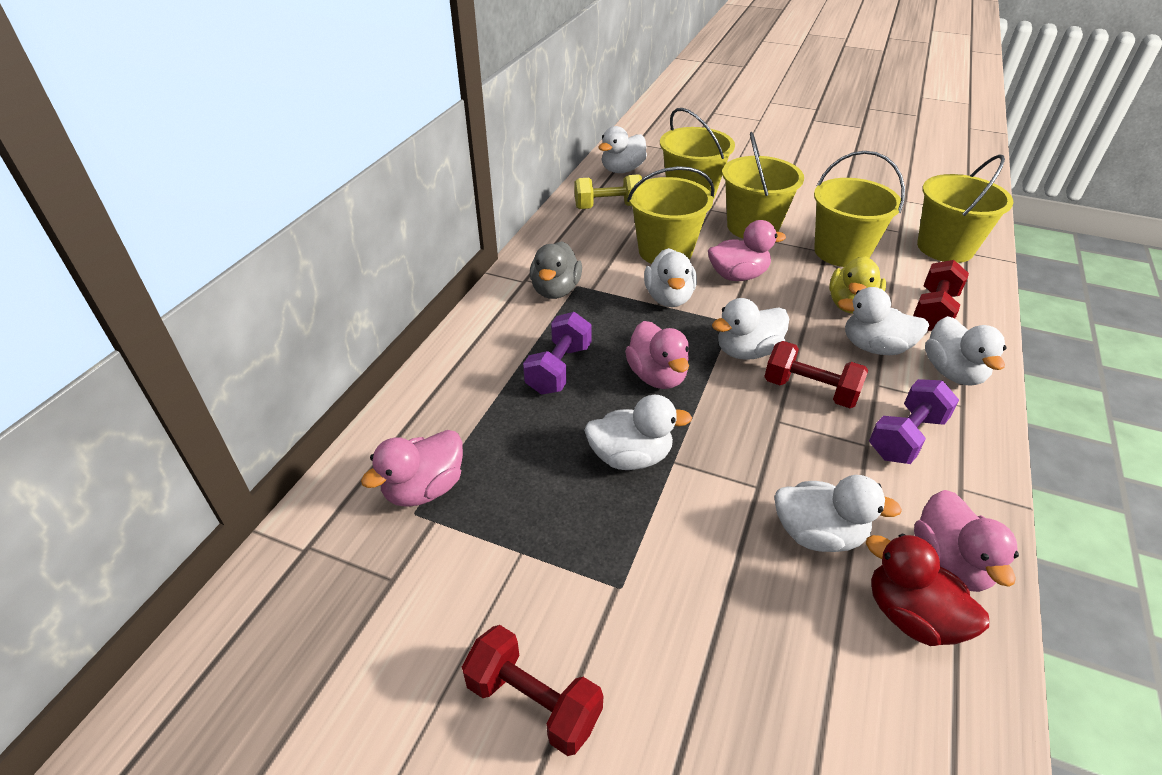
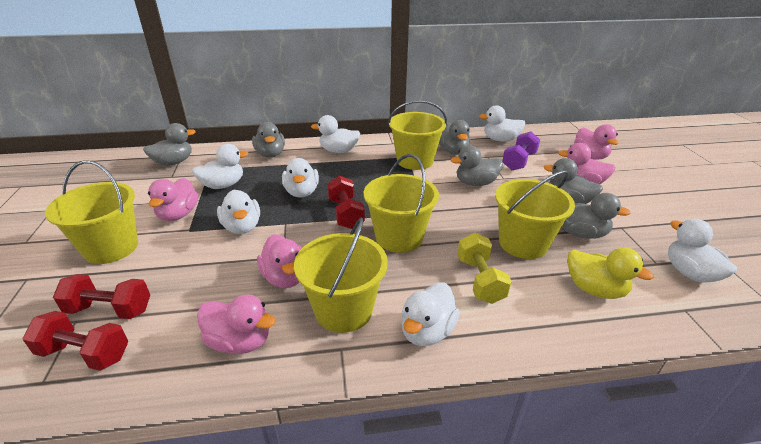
grey duck: [530,241,582,299] = 1 -> [143,123,196,166] [252,122,285,158] [439,120,471,155] [451,146,503,186] [543,158,603,204] [562,193,631,239] = 6
pink duck: [361,430,463,507] [625,321,689,389] [708,220,786,281] [914,490,1019,592] = 4 -> [148,178,198,221] [197,294,276,354] [257,234,302,288] [558,143,616,184] [574,124,619,160] = 5
purple dumbbell: [523,312,592,395] [869,379,959,464] = 2 -> [502,132,540,170] = 1
red duck: [866,533,989,646] = 1 -> none = 0

